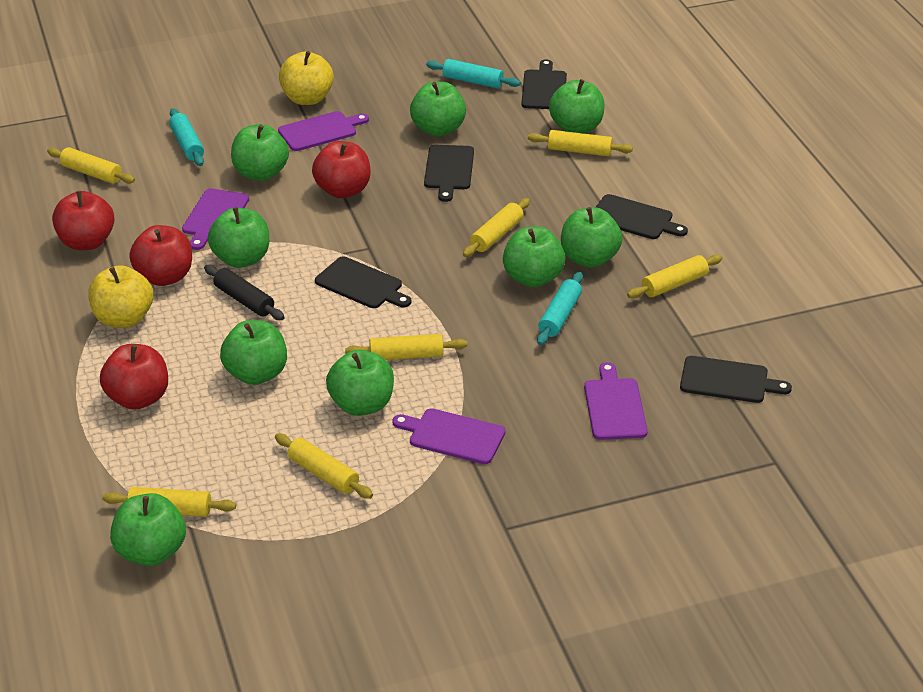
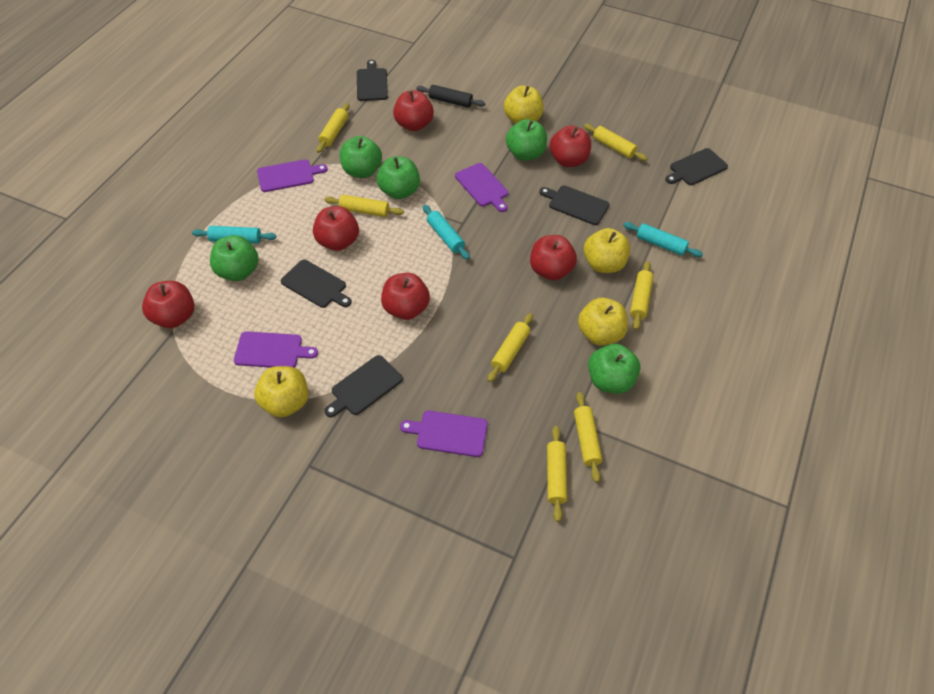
green apple: [110,493,186,566] [208,207,269,268] [220,320,287,385] [231,124,289,181] [326,350,394,416] [410,82,466,136] [503,227,565,287] [549,79,604,134] [561,207,622,268] = 9 -> [210,235,259,281] [340,136,382,178] [377,156,420,199] [506,119,547,161] [588,344,641,394] = 5
red apple: [52,191,115,250] [100,344,168,410] [129,225,192,286] [312,141,371,198] = 4 -> [142,281,194,328] [313,206,359,251] [381,273,430,320] [393,90,434,131] [530,235,577,280] [550,125,591,167] = 6
yellow apple: [89,265,153,328] [279,51,334,105] = 2 -> [254,366,309,417] [504,86,544,124] [578,298,628,346] [584,228,630,273] = 4

